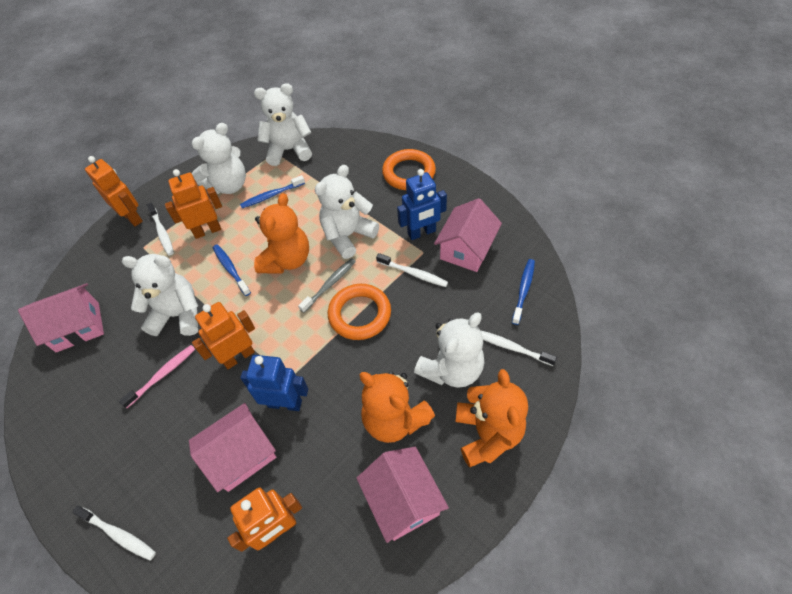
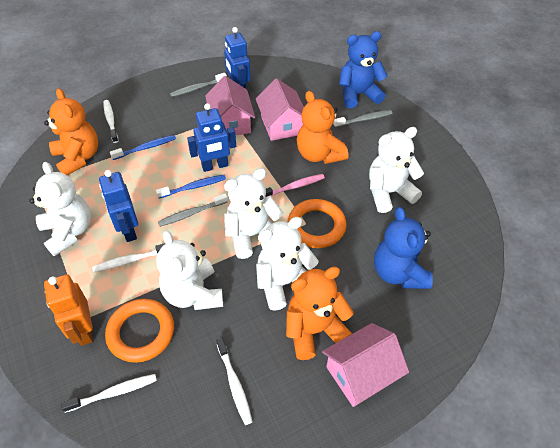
blue robot: [240,355,308,411] [397,169,447,240] = 2 -> [99,170,138,242] [187,103,236,172] [224,27,251,89] = 3
blue teddy bear: none = 0 -> [339,31,388,108] [374,207,433,289] = 2
blue toothbrush: [213,244,251,296] [240,175,305,208] [512,259,535,325] = 3 -> [110,135,176,160] [156,175,226,198] = 2
grey toothbrush: [298,258,356,313] = 1 -> [158,194,228,227] [170,73,227,97] [333,110,392,128] = 3
orange robot: [85,156,143,226] [165,169,222,239] [192,302,255,369] [227,488,302,552] = 4 -> [44,274,93,346] = 1
pink house: [18,283,104,352] [189,403,276,492] [357,447,449,543] [434,198,502,272] = 4 -> [205,76,255,135] [256,78,304,141] [322,323,409,407] = 3

